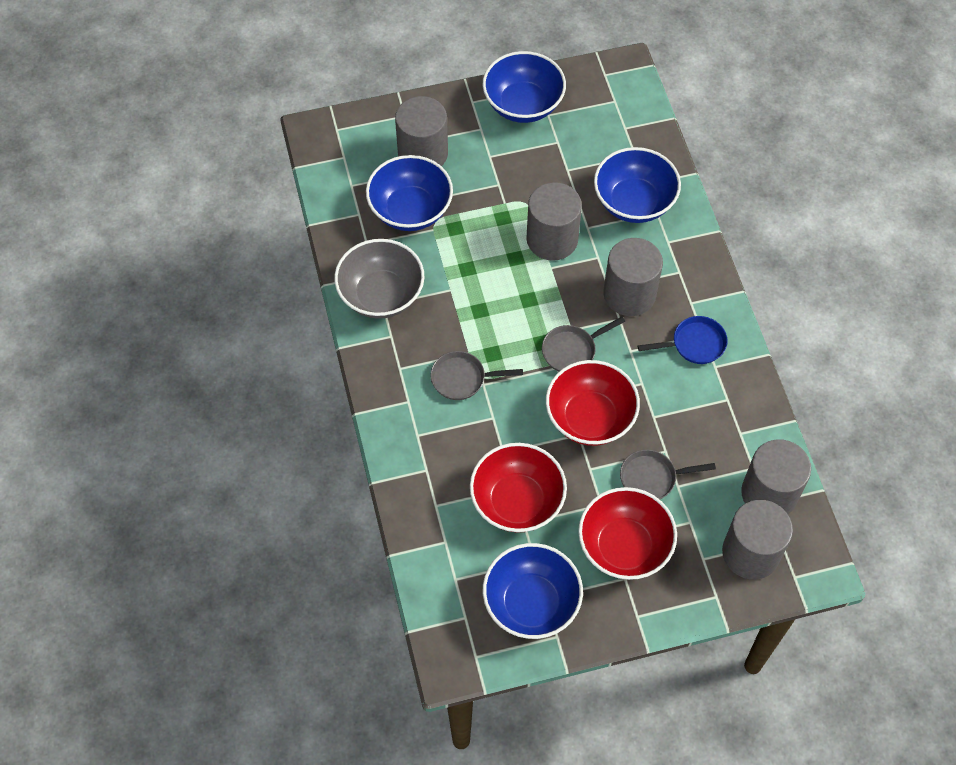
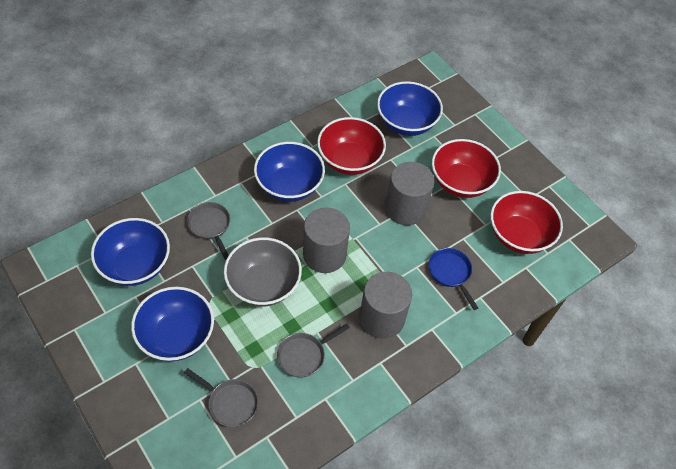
grey cylinder: [395,96,448,166] [526,182,582,261] [603,238,663,316] [722,500,793,580] [741,439,811,514] = 5 -> [303,208,350,273] [359,272,412,339] [385,162,434,225] = 3

